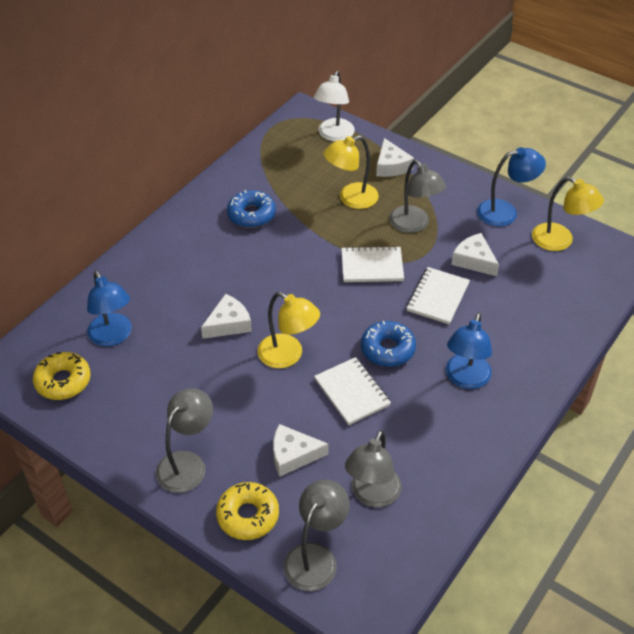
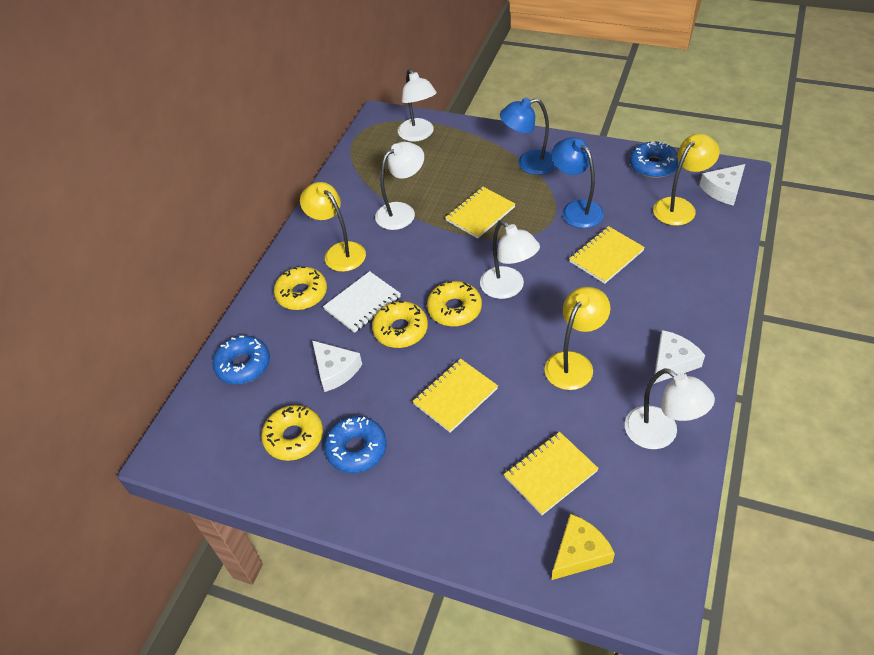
blue donut: [227,190,276,228] [361,321,416,367] = 2 -> [212,336,270,384] [324,416,387,473] [630,141,679,178] = 3
blue lamp: [87,271,132,346] [446,313,492,389] [477,147,546,226] = 3 -> [500,98,556,175] [551,137,604,228] = 2
grey lamp: [156,388,213,493] [284,479,350,591] [345,430,402,507] [389,160,446,233] = 4 -> none = 0
white cheese: [201,294,252,339] [273,424,329,477] [376,138,414,177] [451,233,499,276] = 4 -> [312,340,362,392] [654,330,705,384] [700,164,745,206] = 3
white lamp: [314,71,355,141] = 1 -> [375,142,424,230] [398,69,437,142] [480,221,540,299] [625,368,715,449] = 4
white notebook: [314,357,391,425] [341,246,404,282] [407,267,470,324] = 3 -> [323,271,401,333] = 1
yellow cheese: none = 0 -> [552,514,615,580] = 1
yellow donut: [33,352,91,400] [216,482,279,540] = 2 -> [261,405,323,461] [274,266,327,310] [372,301,428,348] [427,281,482,327] = 4
yellow notebook: none = 0 -> [412,359,498,433] [445,187,515,239] [504,432,599,515] [569,226,645,284] = 4

